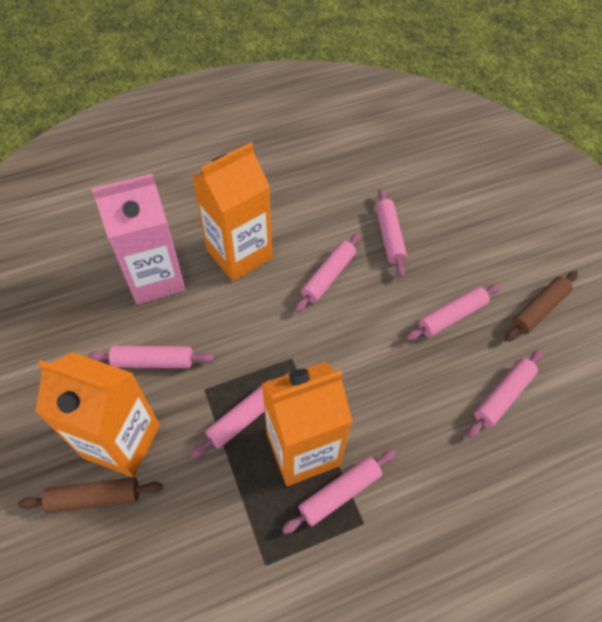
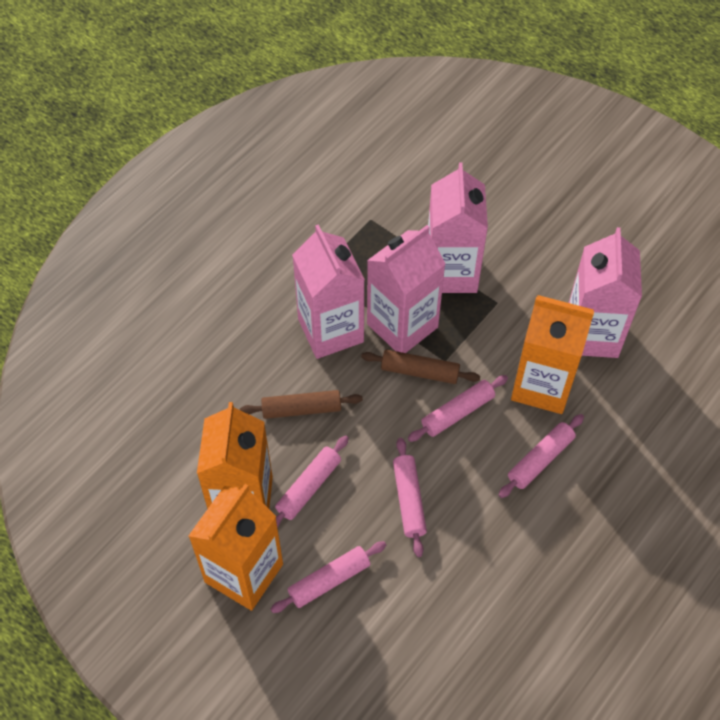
pink carton: [91,174,185,305] = 1 -> [292,224,365,359] [367,225,446,353] [428,163,488,293] [569,227,642,358] = 4
pink rolling pin: [88,346,214,368] [191,372,291,458] [282,450,396,534] [295,233,361,313] [376,189,407,277] [406,284,501,341] [467,350,543,438] = 7 -> [270,541,386,613] [275,435,349,528] [393,438,427,557] [408,375,508,442] [498,414,584,498] = 5

